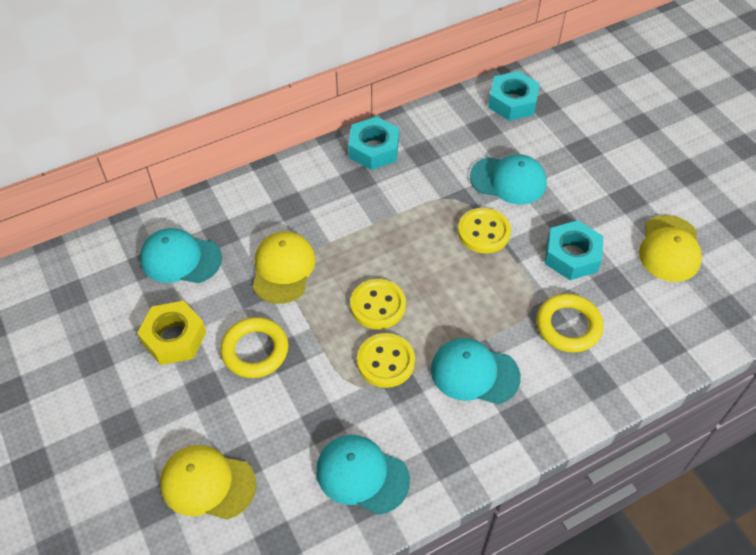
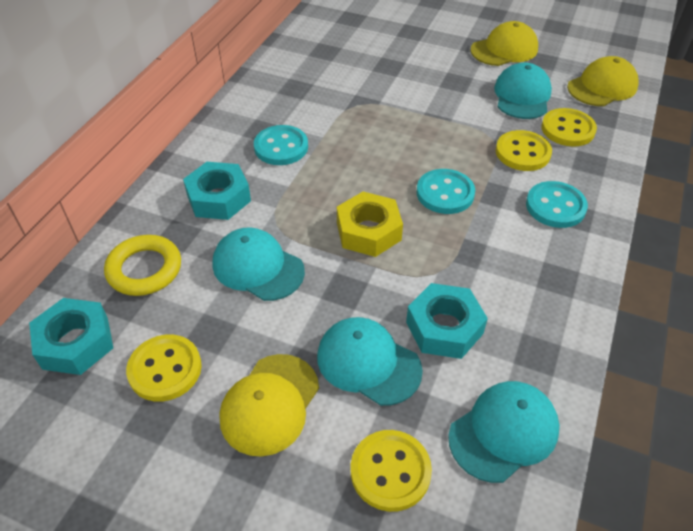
turquoise button: none = 0 -> [254,125,308,165] [417,169,475,214] [526,181,588,228] = 3
yellow button: [350,279,406,329] [357,333,415,388] [458,208,511,253] = 3 -> [126,335,202,402] [351,430,432,512] [496,130,552,171] [541,108,597,147] = 4
yellow ring: [220,317,288,378] [536,294,603,353] = 2 -> [104,235,181,296] = 1

